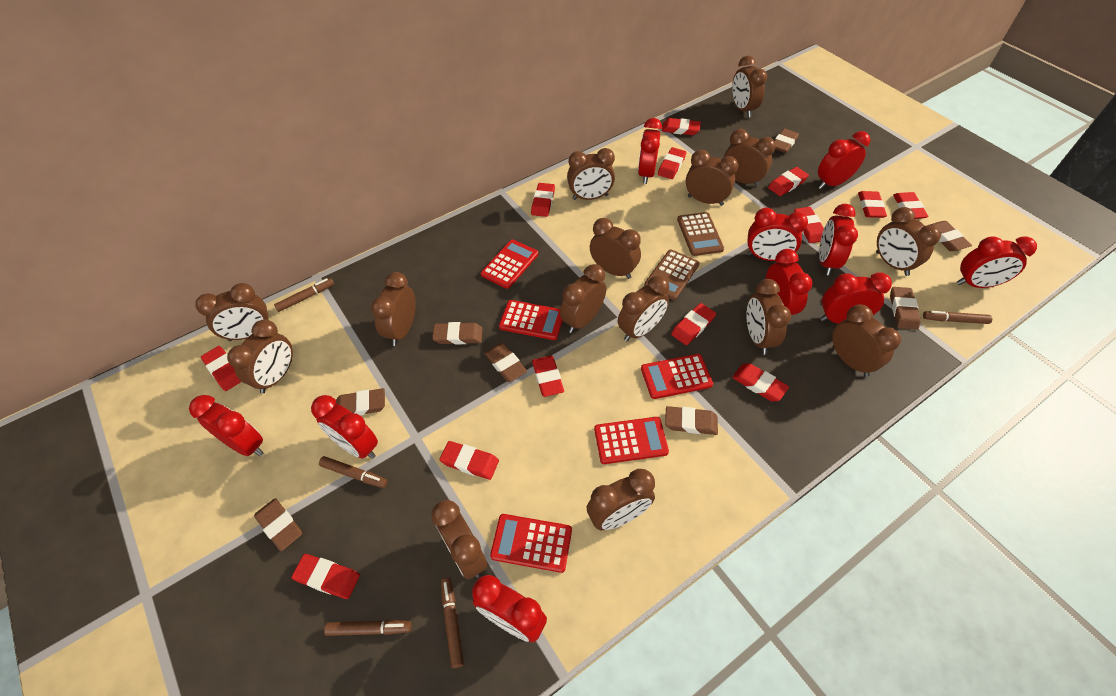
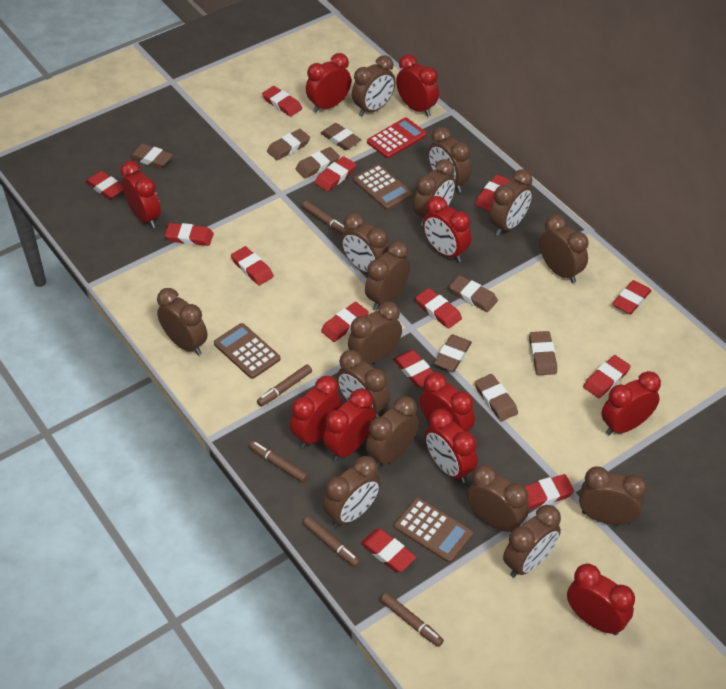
brown calculator: [644,250,700,300] [677,212,724,256] = 2 -> [214,323,280,379] [353,164,412,210] [394,498,473,563] = 3
red calculator: [481,240,538,289] [490,514,572,573] [499,300,563,340] [594,417,669,464] [641,354,713,399] = 5 -> [367,118,427,158] = 1

